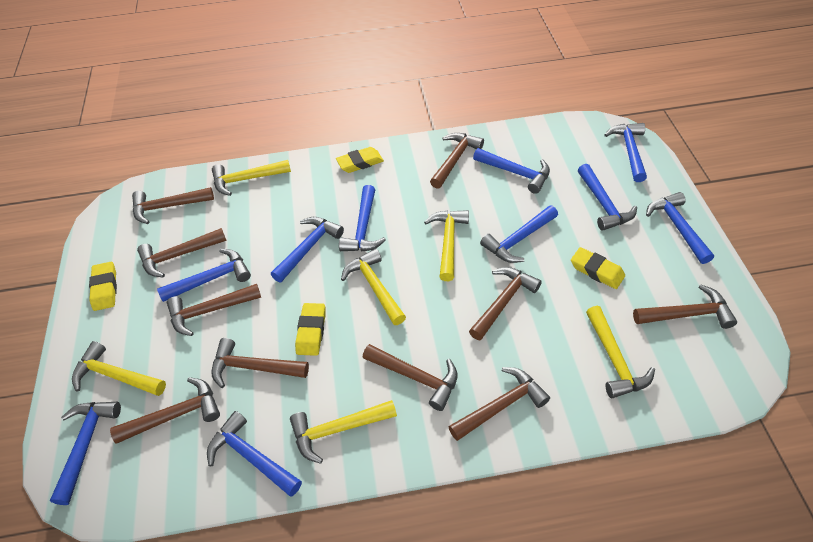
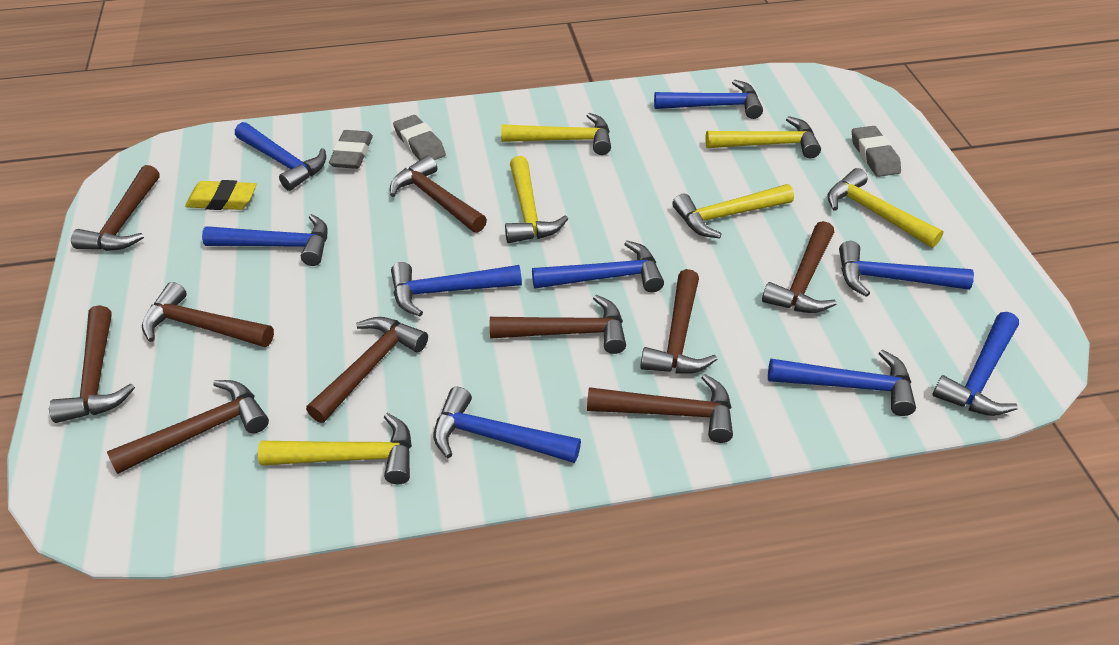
blue hammer: [50,402,121,505] [157,249,251,302] [207,411,302,497] [271,217,344,282] [339,185,386,252] [473,148,550,194] [480,205,558,263] [578,164,637,231] [604,123,647,182] [646,192,714,264] = 10 -> [202,214,328,266] [235,122,326,191] [391,262,522,316] [434,387,581,463] [532,240,664,292] [654,80,763,119] [768,349,916,416] [839,241,974,297] [932,312,1019,416] = 9
grey eraser: none = 0 -> [329,130,373,169] [393,115,446,160] [852,126,901,177] = 3
yellow eraser: [89,262,117,311] [295,303,326,356] [336,147,384,173] [571,247,625,289] = 4 -> [185,180,257,210] = 1

